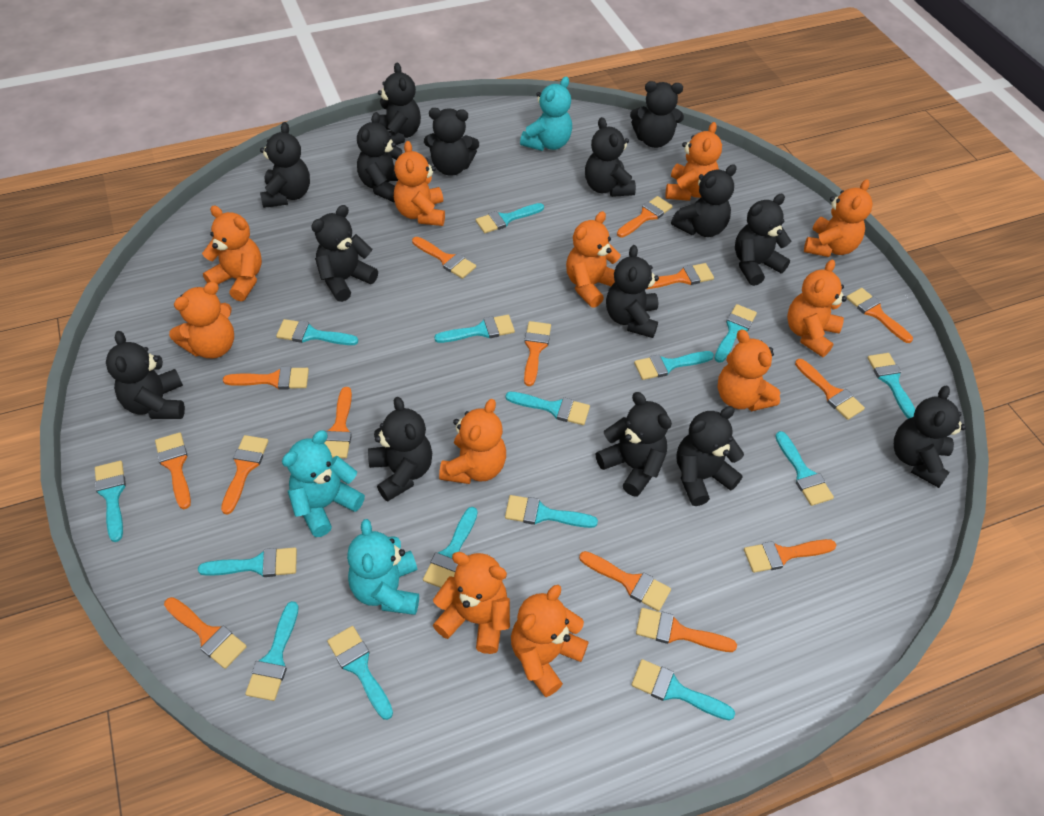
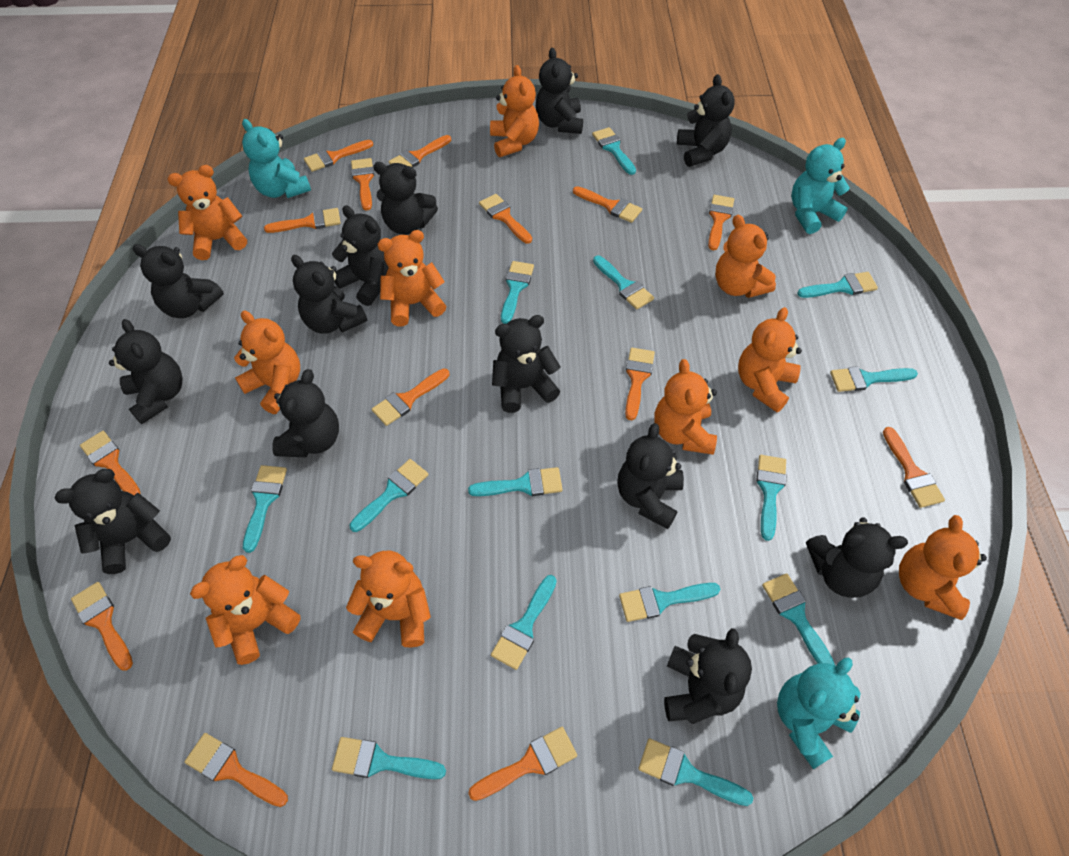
black teddy bear: [106,331,185,419] [260,122,310,208] [311,205,378,302] [357,112,402,202] [368,397,432,502] [378,63,421,145] [424,108,479,176] [585,117,636,197] [596,392,672,497] [606,245,659,338] [630,81,684,148] [671,164,737,237] [676,406,744,506] [735,194,791,286] [894,385,966,488] = 15 -> [55,469,171,574] [109,319,183,424] [132,244,224,318] [272,369,339,458] [291,255,367,334] [332,206,389,306] [373,162,438,235] [492,315,561,413] [536,48,583,134] [617,423,684,529] [664,628,752,724] [677,74,735,167] [806,517,908,598] = 13
orange teddy bear: [169,282,234,358] [202,206,262,302] [394,141,445,226] [433,552,510,654] [439,399,506,484] [511,585,589,697] [566,211,621,308] [665,122,722,201] [717,329,780,411] [787,259,847,357] [804,179,873,257] = 11 -> [168,165,247,260] [190,555,300,665] [234,311,300,414] [346,551,431,648] [377,230,446,327] [490,65,539,157] [655,359,717,455] [715,215,776,298] [738,307,802,412] [899,515,987,620] = 10
turquoise brush: [95,461,126,542] [198,547,297,577] [245,601,299,701] [276,319,358,345] [327,626,393,720] [423,507,478,588] [434,315,515,343] [476,203,544,233] [505,495,598,528] [506,392,590,425] [632,659,735,721] [634,351,714,380] [714,304,757,363] [775,431,834,506] [867,353,915,419] = 15 -> [243,465,287,553] [332,737,446,779] [349,459,429,532] [468,467,563,496] [491,575,557,670] [501,261,534,324] [592,127,636,175] [593,256,654,310] [619,583,720,622] [638,738,753,806] [756,455,786,541] [762,573,835,665] [797,272,878,298] [830,366,918,392] = 14

